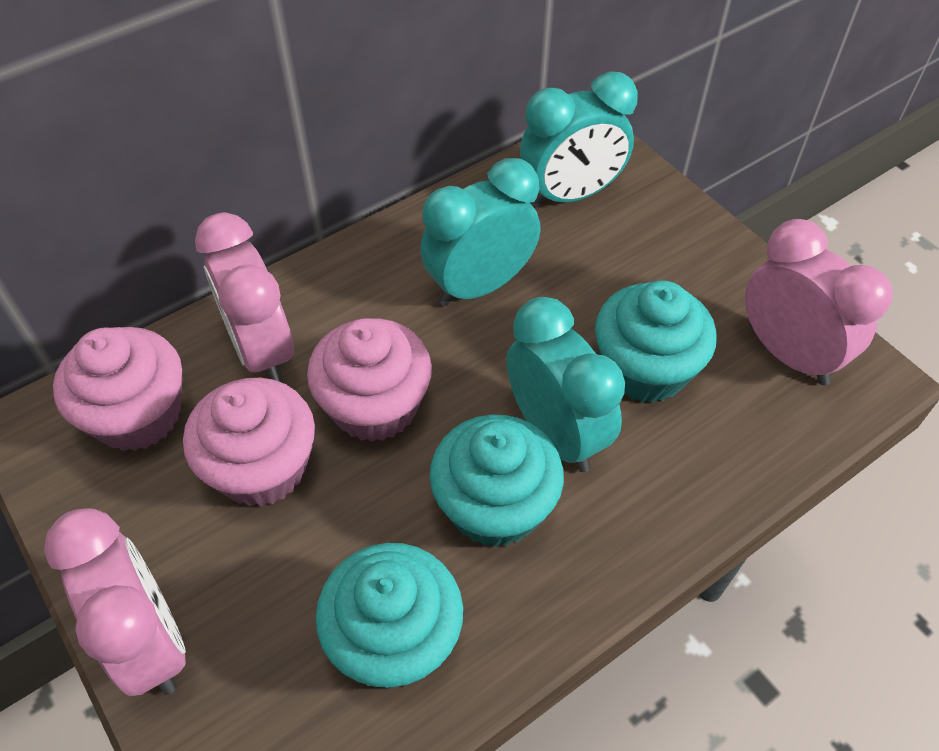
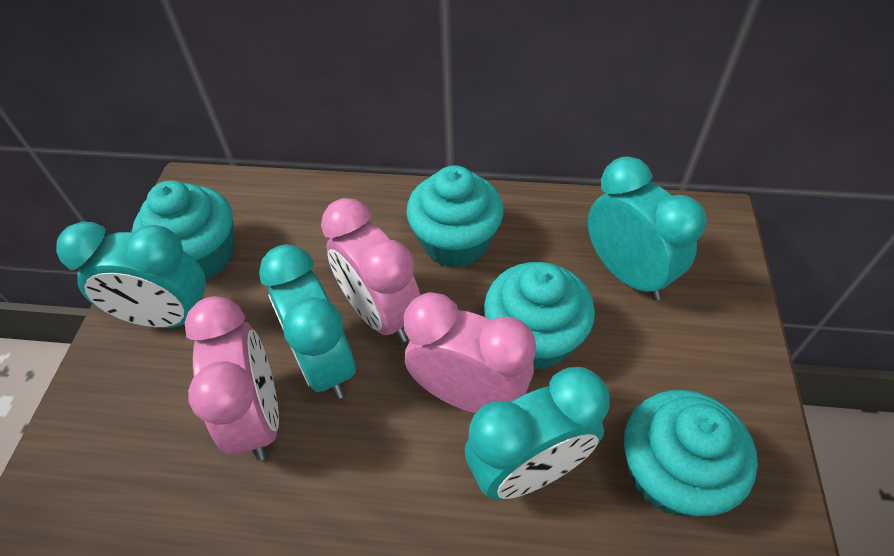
pink cupcake: [53,327,182,451] [183,378,315,507] [307,318,432,442] = 3 -> none = 0
turquoise clock: [420,158,540,306] [506,297,625,472] [520,71,638,207] = 3 -> [56,222,206,328] [259,245,356,399] [465,367,610,500] [588,156,707,300] = 4
turquoise cupcake: [316,543,463,688] [430,415,564,547] [595,280,717,403] = 3 -> [132,181,234,279] [406,165,503,268] [484,262,595,370] [624,390,758,517] = 4

